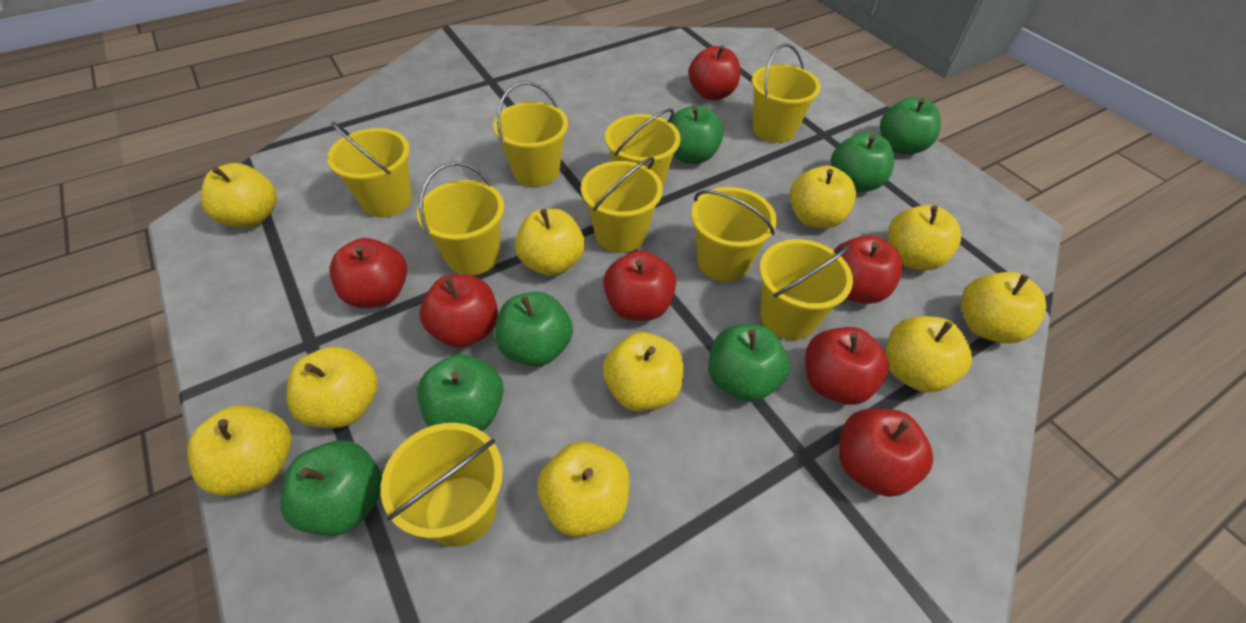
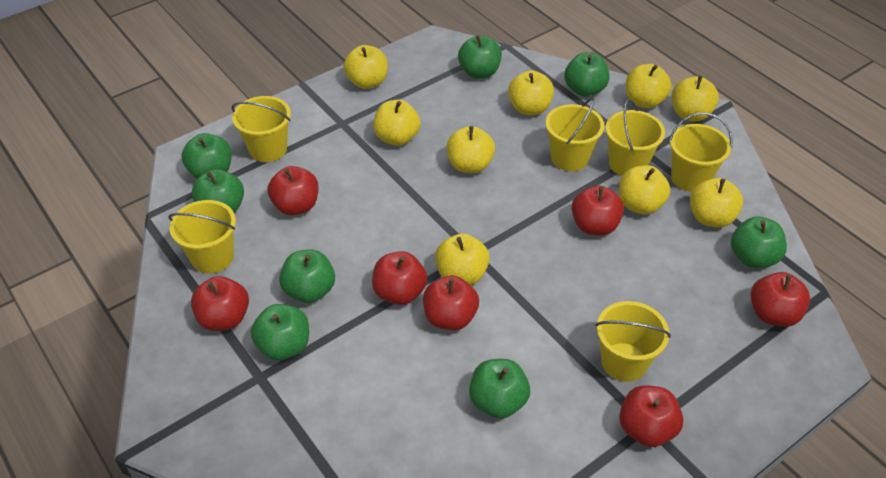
green apple: [280,440,382,536] [417,354,504,431] [495,292,573,367] [670,105,724,164] [708,324,790,402] [831,132,894,192] [880,97,941,154] = 7 -> [182,133,232,179] [192,169,244,213] [251,304,309,360] [279,250,335,303] [458,35,502,79] [469,359,530,419] [564,52,610,97] [731,217,787,268] = 8
yellow apple: [187,405,292,496] [201,163,277,228] [287,346,378,428] [515,209,585,276] [537,442,630,537] [603,332,683,411] [790,166,856,228] [886,316,972,392] [888,205,961,271] [961,272,1046,343] = 10 -> [343,45,388,89] [373,100,421,146] [435,233,490,285] [446,126,495,173] [508,70,554,115] [619,165,671,215] [626,64,672,108] [672,76,719,122] [690,178,743,228] = 9
yellow bucket: [327,122,412,217] [381,423,503,547] [417,162,504,275] [493,82,568,187] [581,157,663,253] [605,108,681,186] [691,187,777,282] [752,44,821,143] [759,239,853,340] = 9 -> [169,200,236,274] [232,96,291,162] [545,98,604,171] [595,301,671,382] [606,99,665,176] [669,112,733,192] = 6

